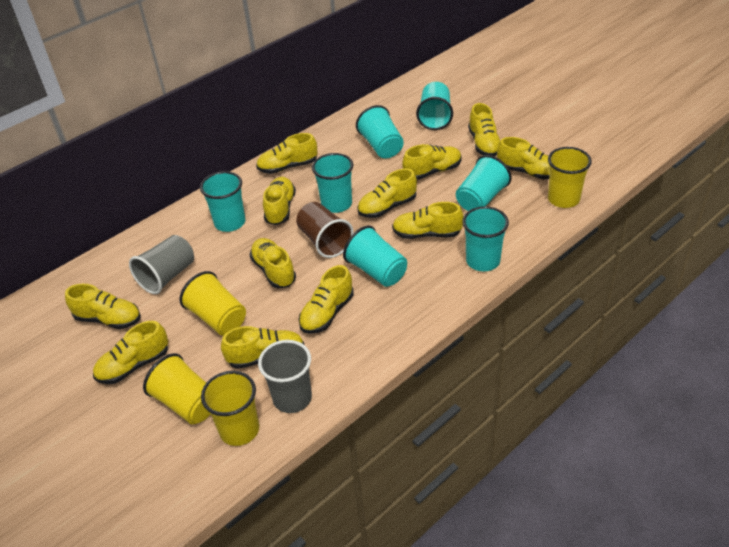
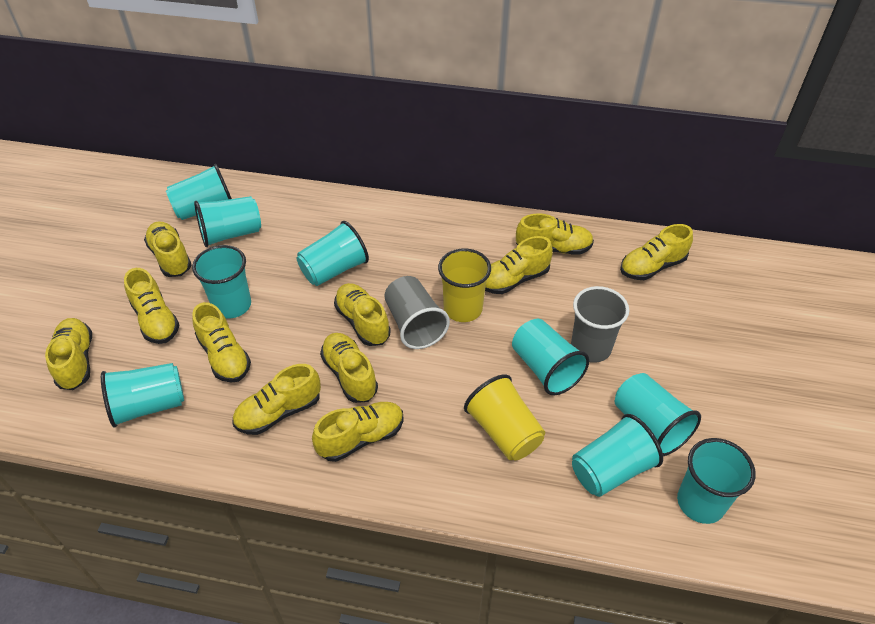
brown cup: [296,202,354,258] = 1 -> none = 0
turquoise cup: [200,171,246,232] [312,153,353,213] [343,225,407,287] [356,105,404,159] [416,82,453,130] [456,155,512,211] [462,206,509,272] = 7 -> [101,363,184,427] [166,164,232,220] [192,245,251,319] [194,196,261,247] [297,221,369,286] [512,319,589,395] [572,414,663,497] [615,373,701,456] [677,438,756,524] = 9
yellow cup: [143,353,211,424] [179,271,246,335] [201,371,259,446] [548,147,592,208] = 4 -> [438,249,491,322] [464,374,545,461] = 2
yellow shoe: [65,284,141,329] [93,321,168,384] [221,326,304,369] [250,238,296,288] [256,133,317,174] [263,177,296,225] [298,265,354,334] [357,169,417,218] [392,202,464,239] [402,144,462,180] [468,103,500,156] [497,137,550,179] = 12 -> [45,318,92,390] [124,268,180,344] [144,221,192,277] [192,302,251,383] [232,364,321,435] [312,402,404,462] [320,333,378,403] [334,283,391,346] [485,236,553,294] [516,213,594,255] [620,224,693,280] = 11

